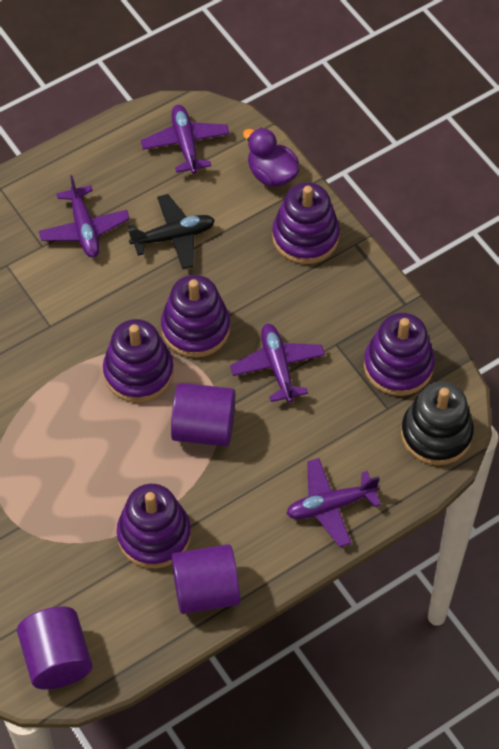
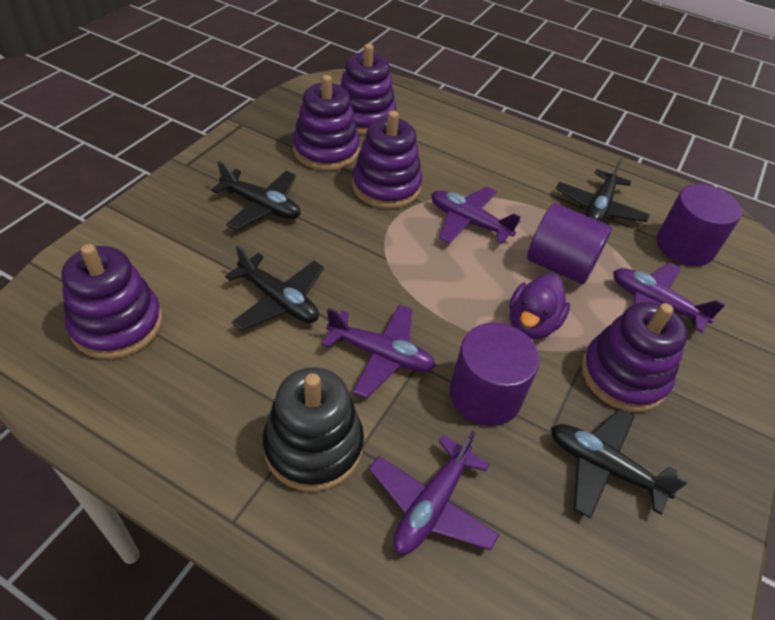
black plane: [128,194,215,269] = 1 -> [211,161,301,230] [225,245,324,331] [551,408,688,518] [556,158,650,222] = 4

